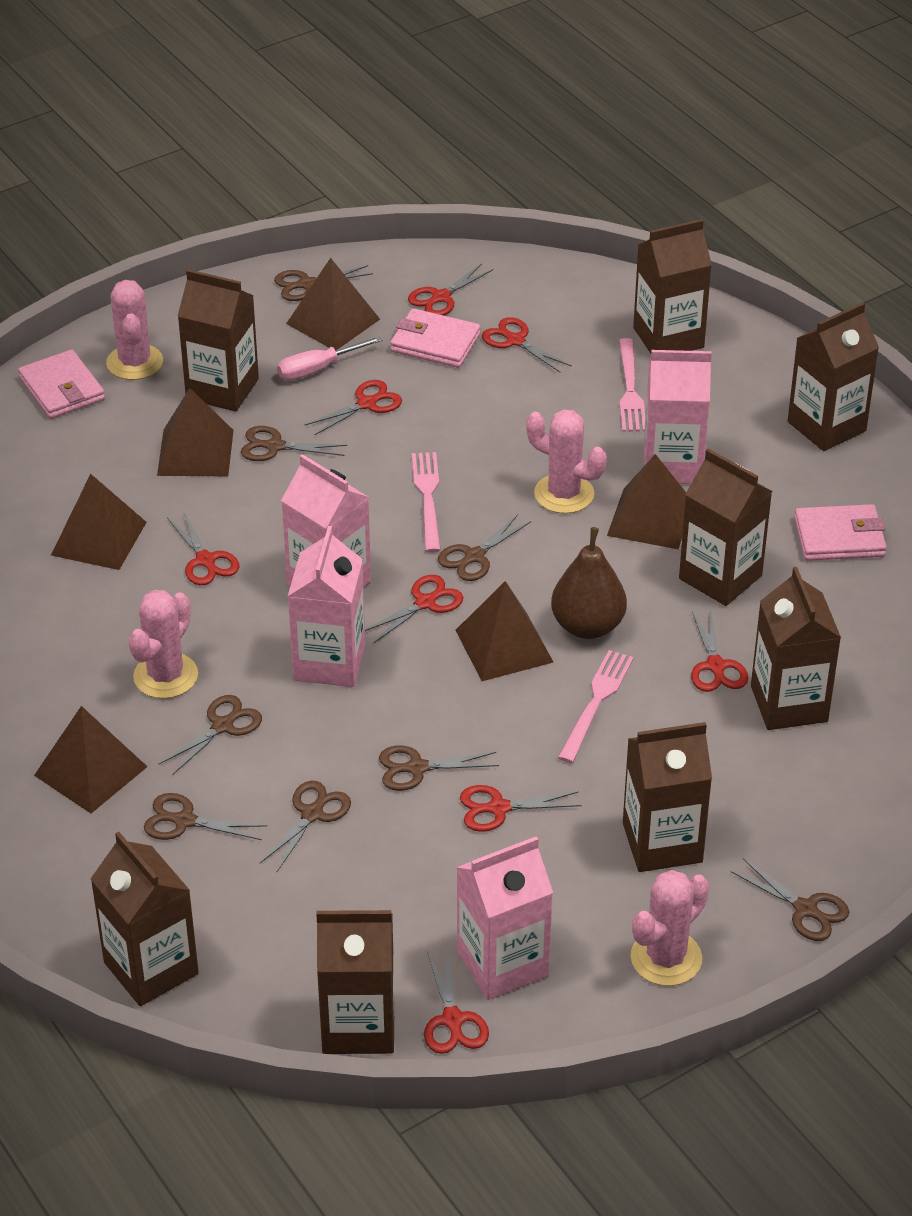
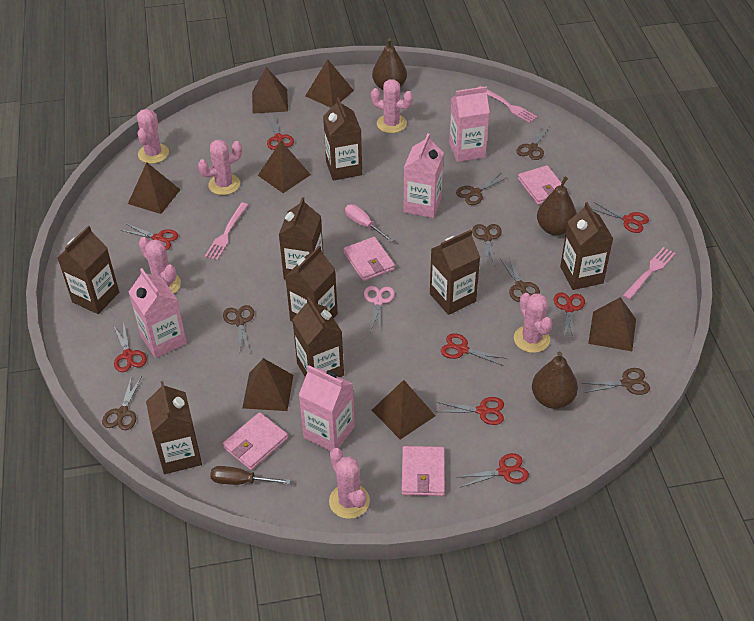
brown pear: [551,527,627,639] = 1 -> [372,38,407,90] [532,352,578,409] [537,177,577,235] = 3
brown pyramid: [34,706,148,813] [51,474,147,570] [157,388,234,476] [286,258,380,351] [456,581,554,681] [607,454,686,549] = 6 -> [128,162,181,214] [242,358,293,411] [252,67,288,114] [258,141,311,193] [305,59,354,108] [372,380,435,439] [588,297,636,351] = 7
brown scissors: [144,793,267,840] [159,695,262,775] [241,426,347,461] [259,781,351,872] [274,265,373,301] [379,745,499,791] [438,514,531,581] [731,858,849,941] = 8 -> [102,375,142,430] [223,305,254,355] [456,174,508,205] [472,224,502,266] [500,256,540,302] [517,127,549,160] [581,368,650,395] = 7
brown screwdriver: none = 0 -> [210,466,291,485] = 1
pink cactus: [106,280,163,380] [128,590,198,699] [526,409,607,514] [631,870,709,986] = 4 -> [137,109,169,164] [139,237,181,294] [198,140,242,195] [329,448,370,519] [371,79,413,133] [514,293,552,353] = 6
pink scissors: none = 0 -> [364,286,395,332] = 1
pink wallet: [18,350,105,419] [390,308,481,368] [794,504,887,561] = 3 -> [223,412,288,470] [343,237,395,281] [401,446,445,496] [518,165,568,205] = 4

